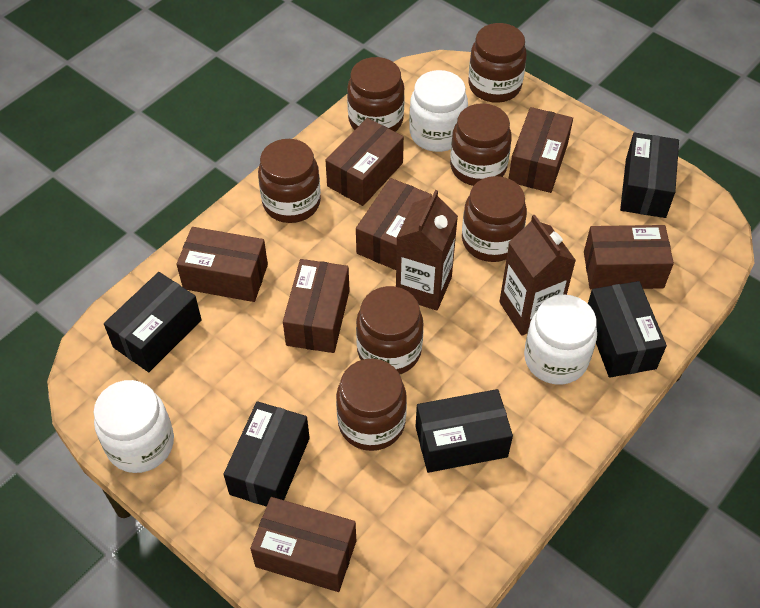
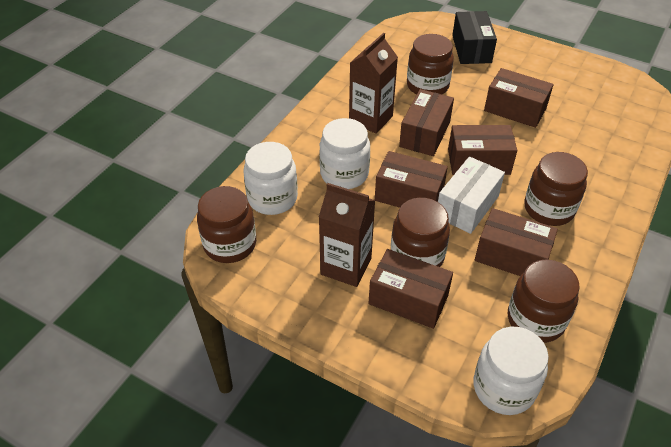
black box: [104,272,202,372] [224,401,310,507] [416,389,513,473] [588,281,667,378] [620,132,679,218] = 5 -> [452,11,497,64] = 1
brown box: [176,227,268,302] [250,497,356,592] [283,259,350,353] [325,118,404,206] [356,178,432,270] [508,107,573,193] [584,225,674,290] = 7 -> [368,249,453,329] [375,151,448,208] [399,89,454,156] [448,125,517,175] [475,208,558,276] [484,68,554,128] = 6
brown jar: [258,139,321,223] [336,359,407,451] [347,57,405,132] [356,286,423,374] [450,103,512,186] [462,176,527,262] [468,23,527,103] = 7 -> [197,186,256,263] [391,198,450,267] [407,34,454,95] [508,260,580,343] [524,152,588,226] = 5
white box: none = 0 -> [438,156,505,234] = 1

